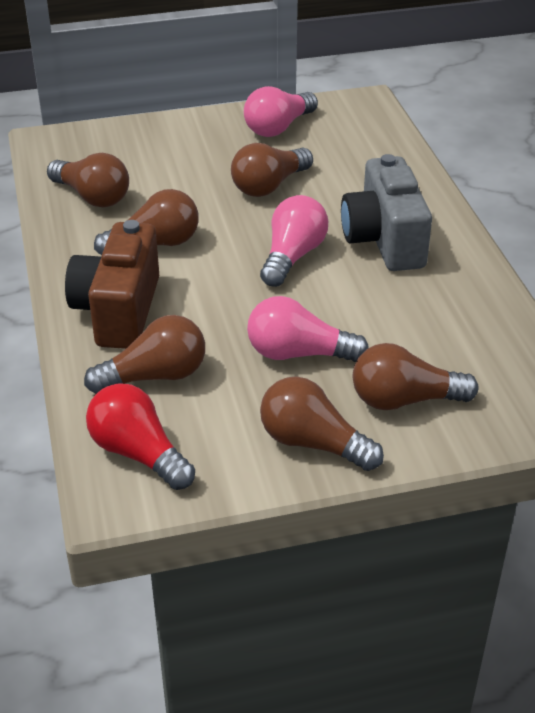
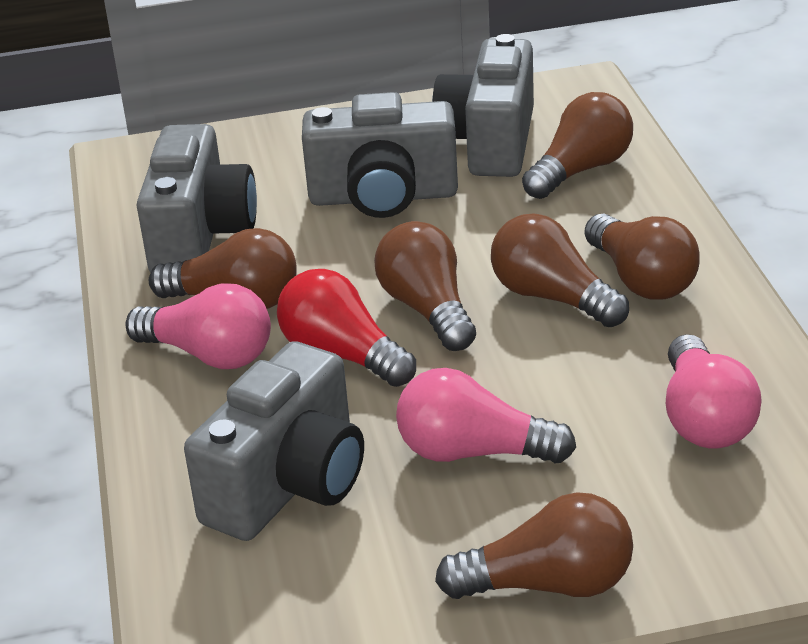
brown camera: [65,220,159,349] = 1 -> none = 0
grey camera: [341,154,432,271] = 1 -> [137,124,257,273] [184,341,364,541] [302,92,458,218] [432,34,534,177] = 4

